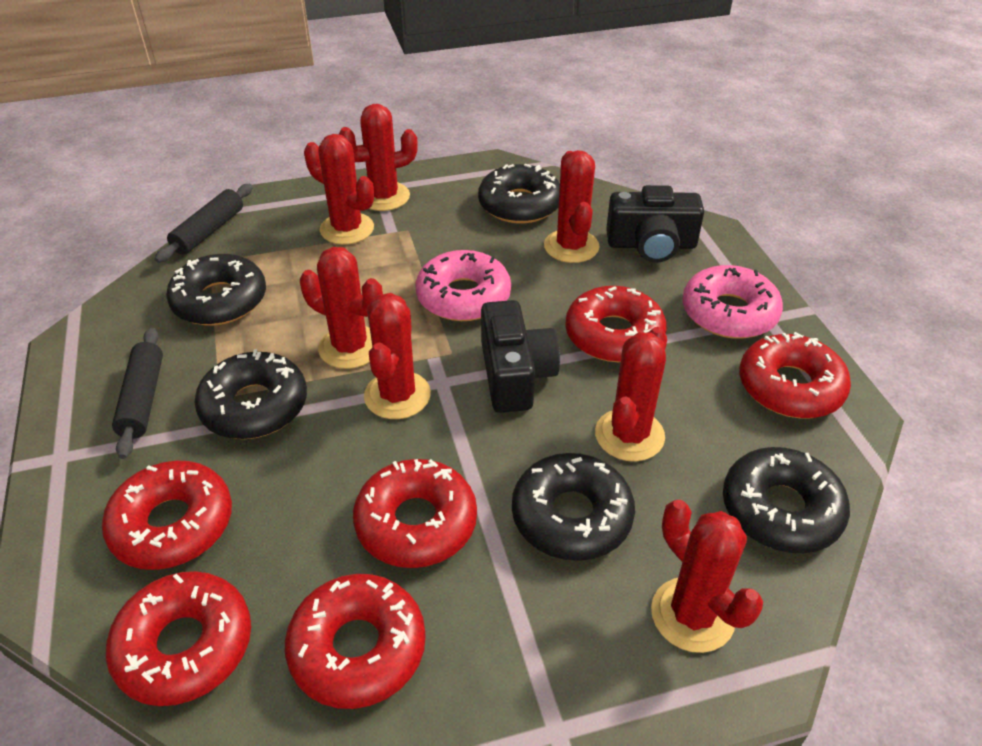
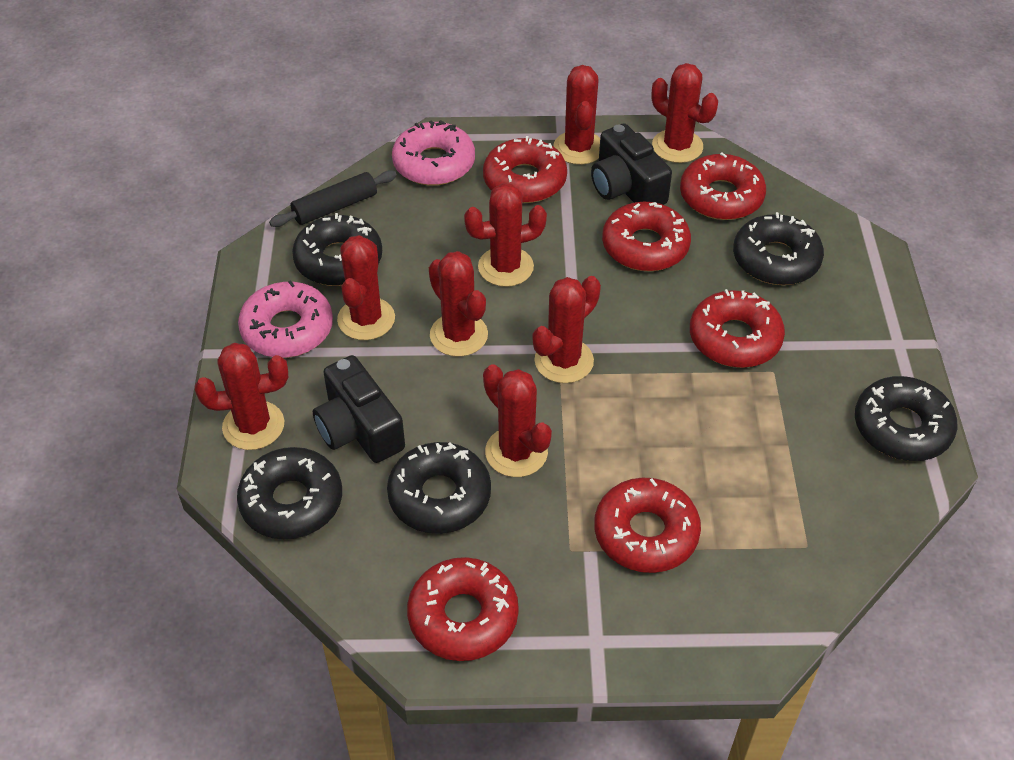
black rolling pin: [112,328,163,459] [155,184,253,263] = 2 -> [269,170,397,227] = 1
red cactus: [300,247,383,369] [304,134,374,245] [339,104,418,211] [364,293,431,419] [544,150,600,263] [595,327,667,462] [651,500,763,653] = 7 -> [195,343,288,450] [337,235,395,340] [429,251,488,357] [464,183,547,287] [483,364,552,477] [533,276,601,383] [553,65,600,165] [651,63,718,163] = 8

